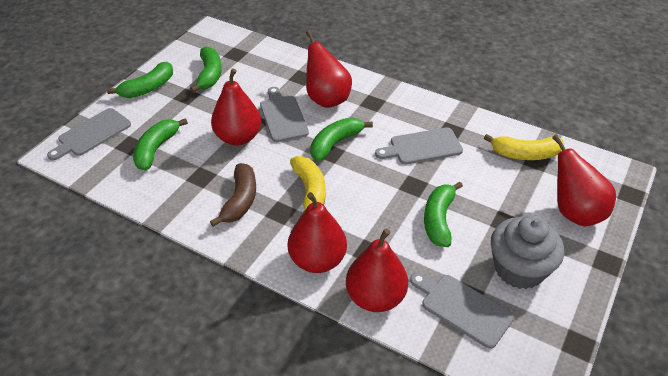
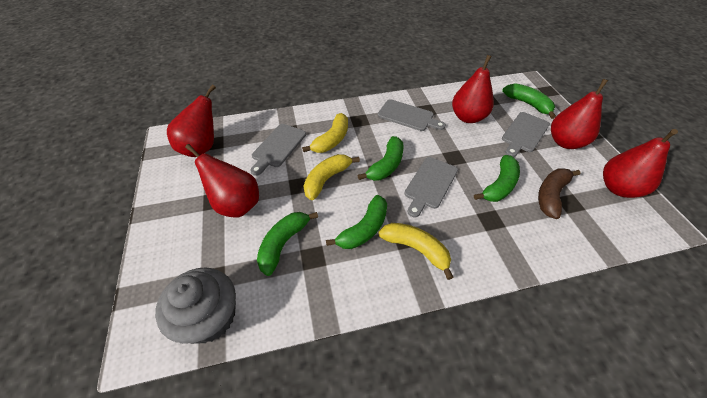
yellow banana: [290,156,326,217] [484,134,564,160] = 2 -> [302,113,348,153] [304,154,360,200] [378,223,454,280] = 3

